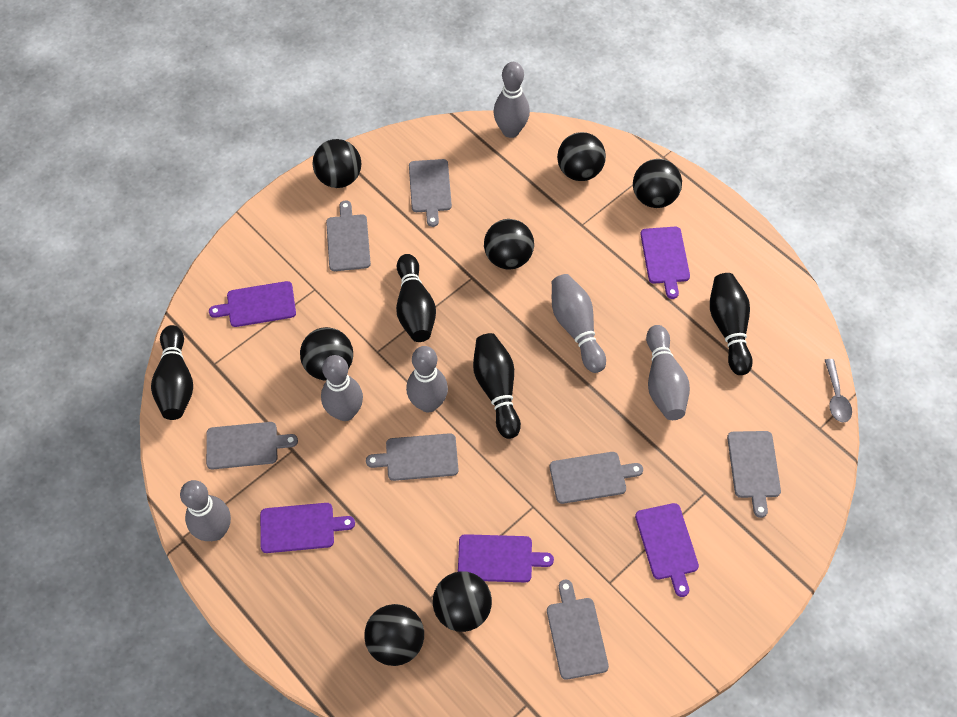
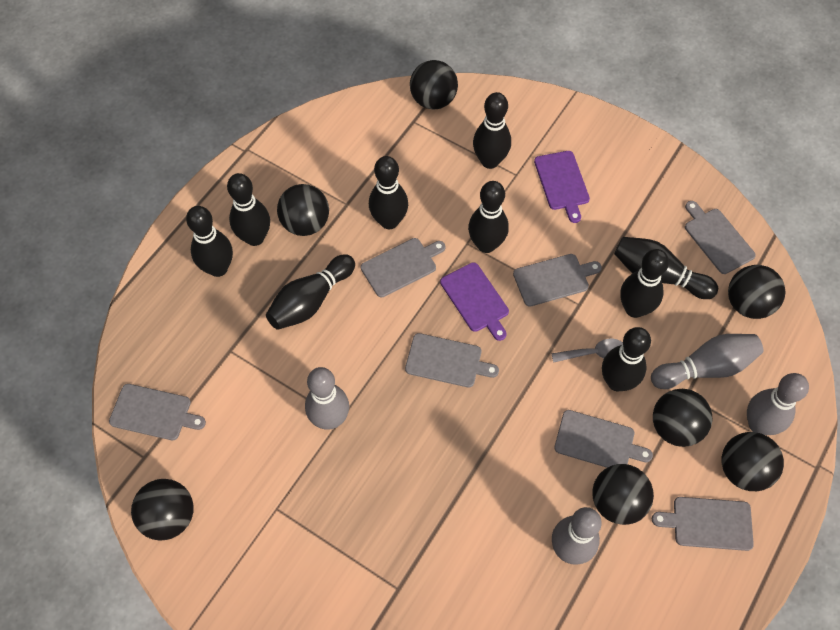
black bowling pin: [151,325,193,420] [396,254,436,342] [473,333,521,439] [710,273,753,375] = 4 -> [186,206,233,277] [227,173,270,246] [266,254,355,330] [369,156,408,229] [468,181,509,253] [473,92,511,169] [602,327,651,391] [614,237,718,299] [620,249,669,318] = 9
grey bowling pin: [180,480,231,541] [321,355,363,421] [406,346,448,412] [493,62,530,138] [552,274,606,373] [646,325,690,420] = 6 -> [305,367,349,430] [552,507,602,565] [651,334,763,389] [747,373,809,435] = 4
purple cutting board: [209,281,296,327] [260,503,355,553] [458,534,554,583] [635,503,699,597] [640,227,690,299] = 5 -> [440,262,509,341] [534,151,590,223] = 2

